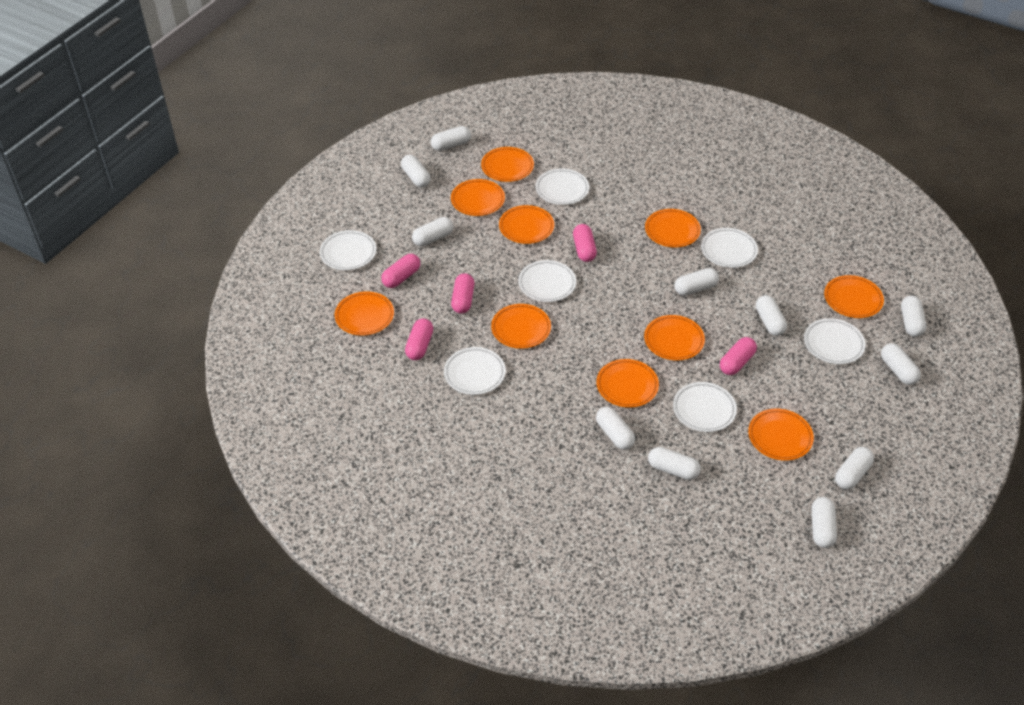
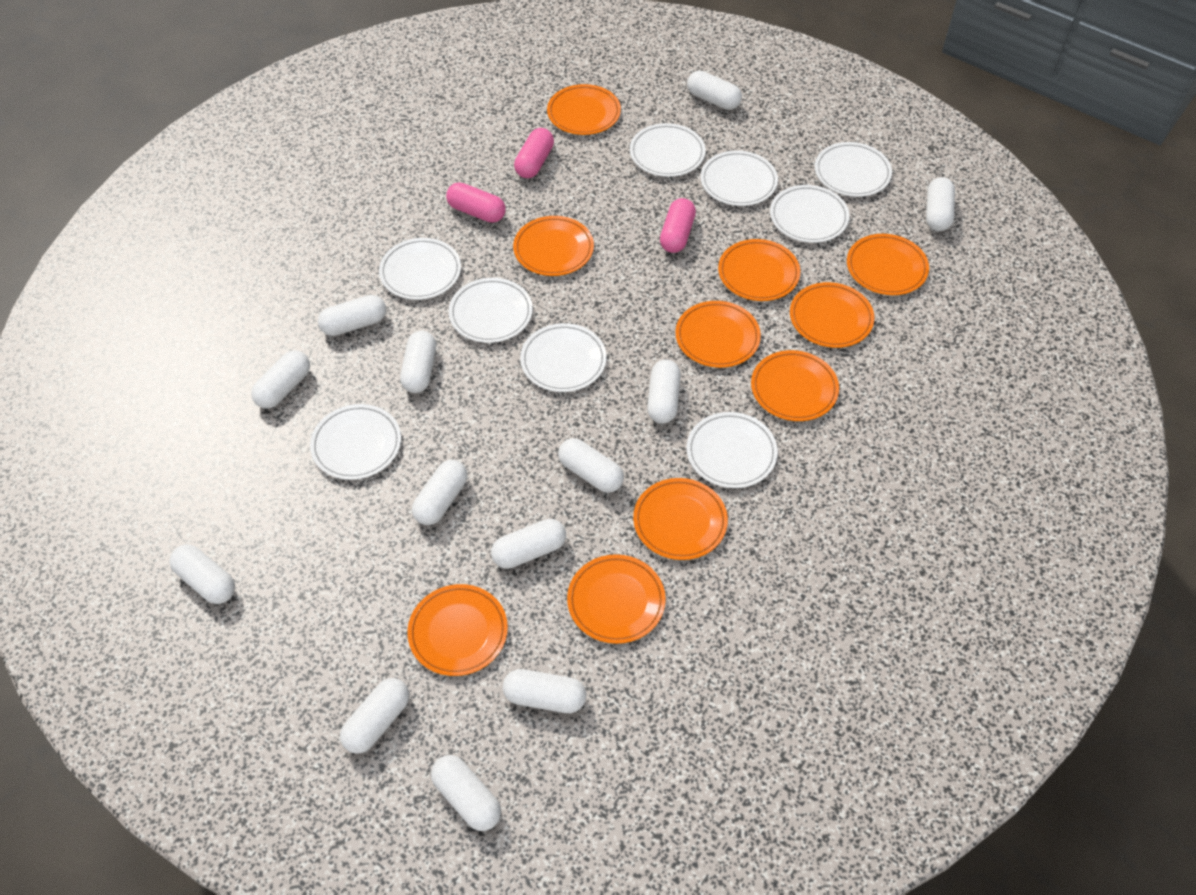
pink capsule: [381,254,420,288] [405,319,433,360] [451,273,474,313] [573,224,597,262] [720,337,757,375] = 5 -> [446,182,506,223] [514,128,554,178] [660,198,696,253] = 3
white capsule: [401,155,431,187] [412,217,454,246] [431,126,471,151] [596,407,635,450] [648,447,701,480] [674,268,719,296] [756,295,787,336] [811,497,837,548] [835,447,874,489] [881,343,921,385] [901,296,926,337] = 11 -> [169,544,235,604] [251,350,310,409] [318,295,386,336] [340,678,409,754] [400,330,436,393] [412,460,468,525] [431,755,501,831] [491,519,566,569] [502,669,586,713] [558,438,624,493] [647,359,681,424] [687,71,742,110] [926,177,955,231] = 13
white plate: [320,230,376,270] [444,347,506,395] [518,260,576,302] [535,169,589,205] [673,382,737,432] [701,228,758,268] [804,318,865,364] = 7 -> [310,404,401,480] [379,238,461,300] [449,278,533,343] [520,323,607,392] [630,123,706,177] [687,412,778,488] [700,151,778,206] [770,185,850,243] [815,142,892,197] = 9

